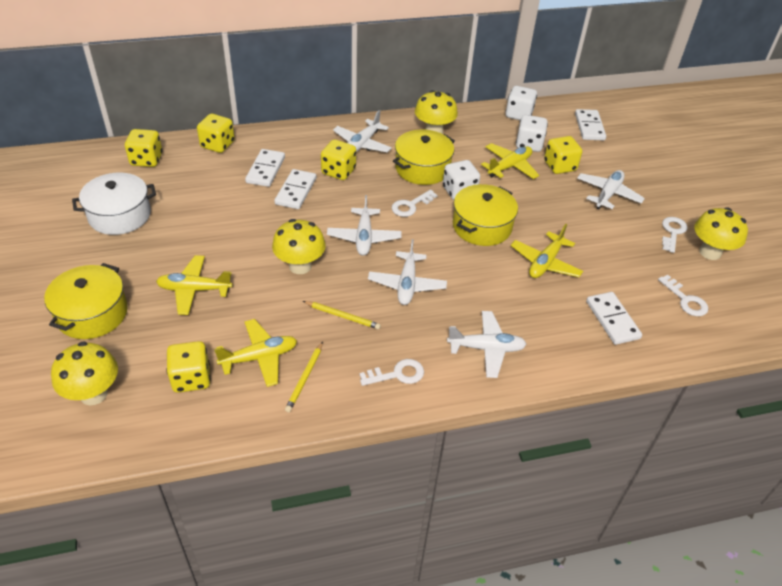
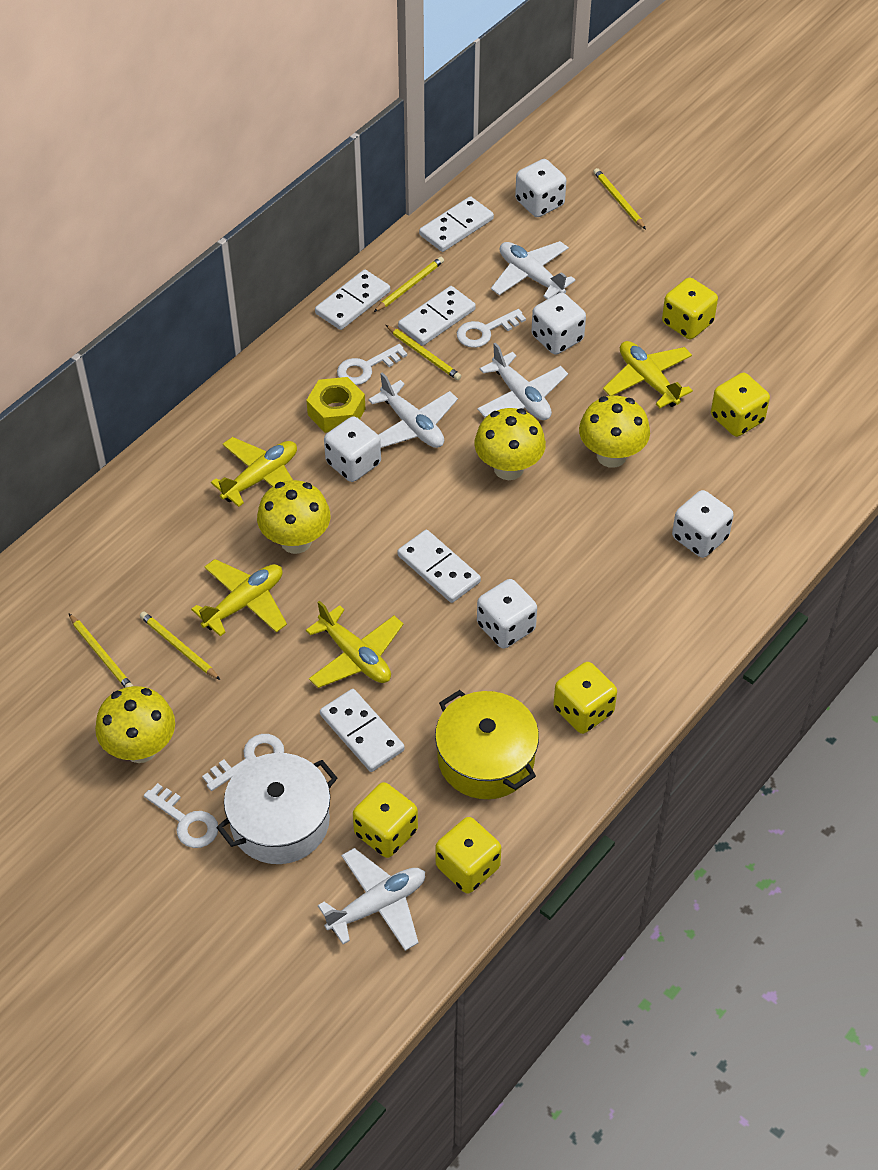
white dice: [443,160,480,200] [505,86,537,120] [516,115,548,152] = 3 -> [324,416,381,482] [477,579,537,649] [515,159,566,217] [531,292,586,355] [672,490,734,558] = 5
white domino: [245,149,285,187] [274,169,316,209] [575,109,606,141] [586,292,642,345] = 4 -> [315,269,390,330] [320,689,405,772] [397,530,481,603] [398,286,476,346] [419,196,494,252] = 5
white plane: [327,195,402,256] [333,110,392,153] [368,239,447,305] [447,311,526,378] [577,170,645,209] = 5 -> [318,848,425,951] [368,372,458,448] [477,343,568,420] [491,241,576,299] = 4
yellow nut: none = 0 -> [306,377,365,433] = 1
yellow pencil: [285,342,323,412] [303,301,381,329] = 2 -> [68,613,133,688] [140,611,220,680] [374,257,444,312] [386,325,461,380] [593,168,646,229] = 5
yellow pot: [44,263,128,339] [393,129,455,185] [453,184,518,246] = 3 -> [435,690,539,799] = 1

